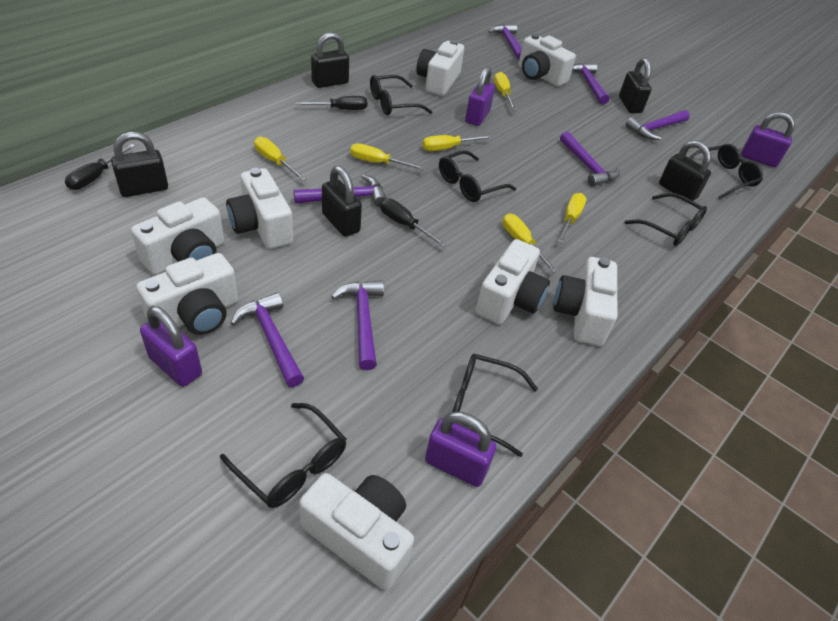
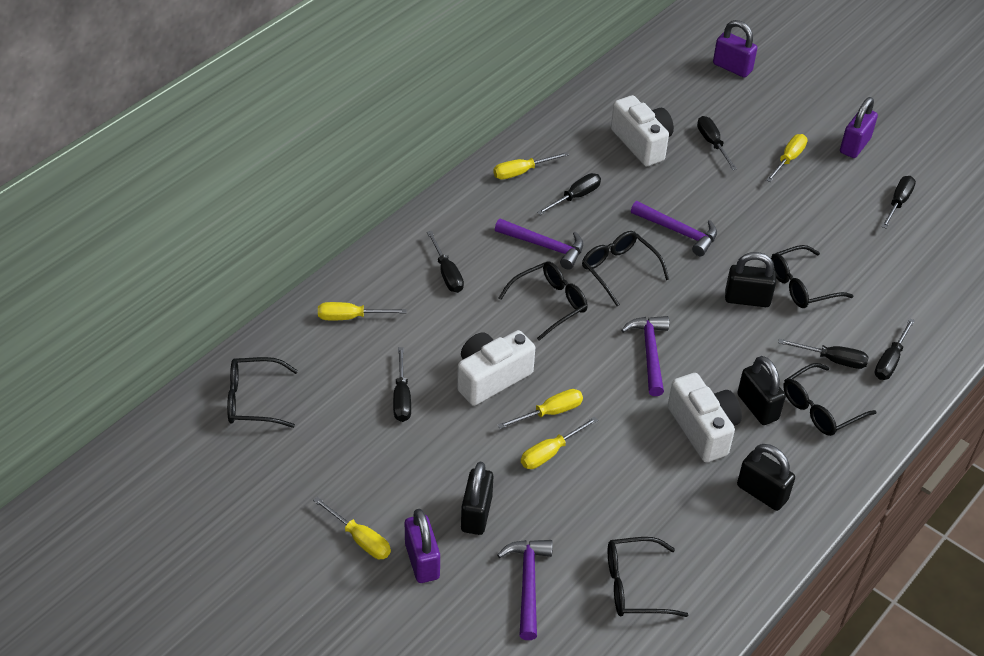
black padlock: [111,132,168,197] [311,32,349,88] [322,166,362,237] [619,57,652,113] [659,140,711,201] = 5 -> [461,462,493,535] [725,252,776,307] [737,356,786,425] [737,444,795,511] = 4
black screwdriver: [65,144,136,190] [296,96,367,110] [380,198,447,247] = 3 -> [393,347,411,422] [427,231,464,293] [537,173,601,215] [697,116,737,170] [778,339,869,369] [874,319,915,380] [881,176,916,229] = 7
purple hammer: [231,292,304,387] [293,175,387,207] [331,280,384,370] [488,24,522,60] [560,132,620,187] [572,63,609,105] [625,110,690,140] = 7 -> [495,219,583,270] [497,540,553,640] [621,316,669,396] [631,201,717,256] = 4
purple padlock: [140,306,202,387] [425,412,497,487] [465,66,495,126] [741,112,795,167] = 4 -> [405,509,440,583] [713,20,757,78] [840,97,878,158] = 3
white camera: [131,197,224,275] [136,253,238,335] [226,168,293,249] [299,473,414,591] [416,40,464,96] [476,239,550,324] [519,33,576,86] [553,257,617,346] = 8 -> [457,330,535,406] [611,95,674,166] [668,373,742,462] = 3

